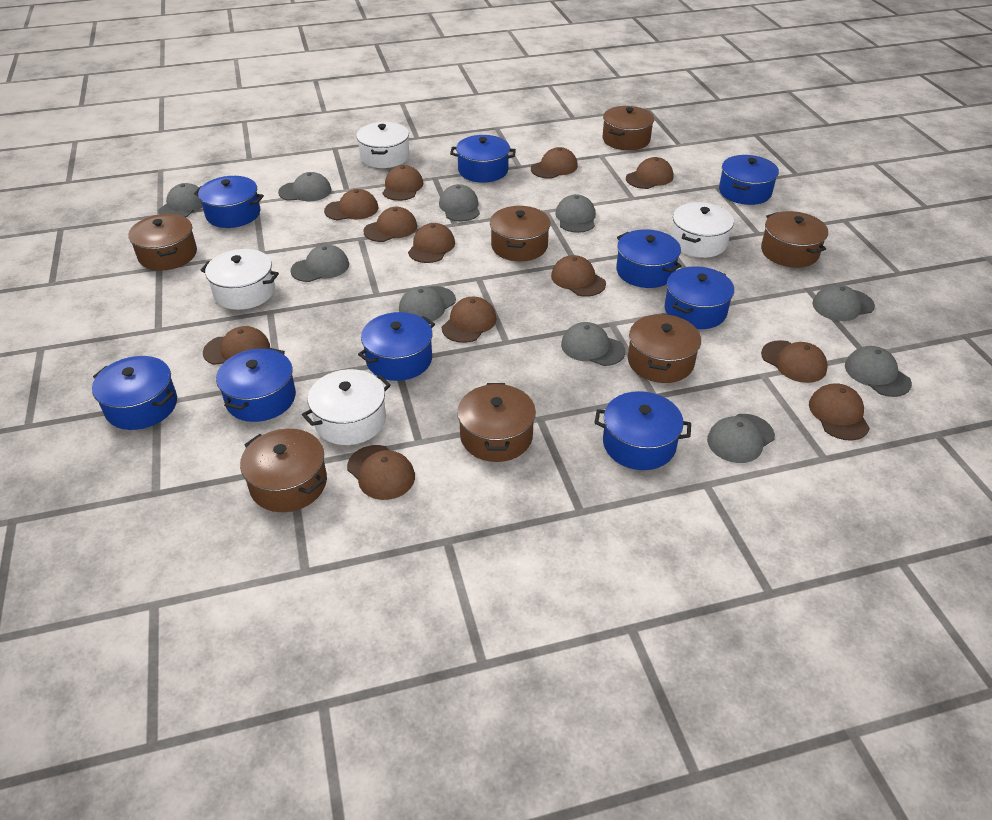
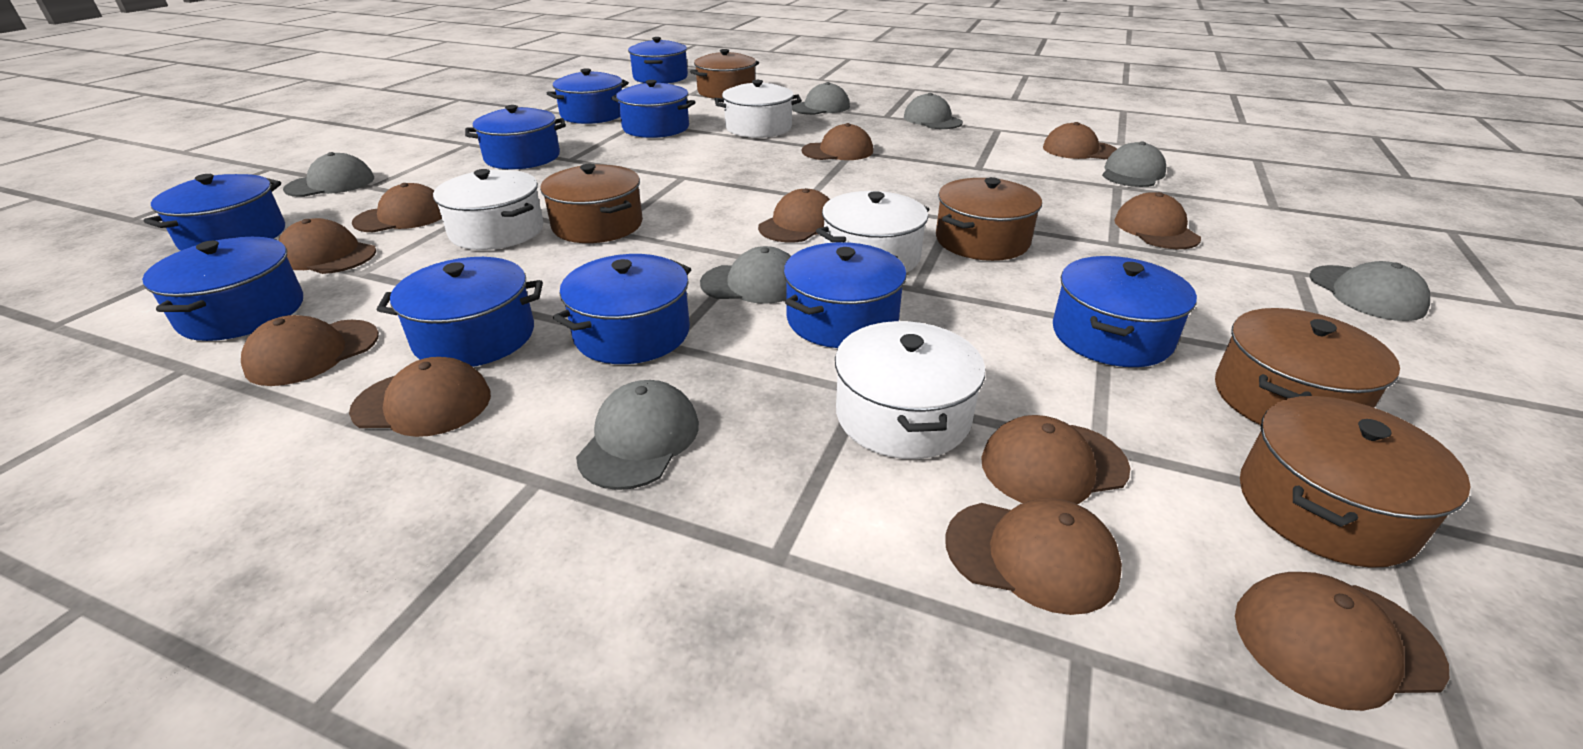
blue pot: [92,356,177,430] [194,176,264,228] [216,348,296,422] [358,312,435,381] [450,135,516,183] [594,391,691,470] [616,229,681,288] [665,266,734,329] [719,155,779,205] = 9 -> [142,237,303,341] [144,174,285,251] [377,257,543,367] [465,105,566,169] [547,68,629,124] [553,254,691,364] [611,80,696,138] [628,37,688,84] [784,242,907,348] [1053,256,1197,367] = 10
brown cap: [203,326,270,365] [324,189,379,220] [347,445,415,500] [363,207,417,242] [383,165,423,201] [408,223,455,263] [442,297,497,343] [531,147,578,179] [551,255,606,296] [626,157,673,189] [761,340,828,383] [809,383,870,441] = 12 -> [241,315,379,386] [278,218,376,274] [349,357,491,437] [352,183,442,232] [758,188,830,242] [802,123,873,160] [945,498,1122,615] [981,415,1130,504] [1043,122,1117,159] [1114,192,1201,249] [1235,572,1449,711] = 11
brown pot: [128,214,197,271] [240,429,327,512] [457,383,536,462] [490,206,550,261] [603,106,654,150] [628,314,701,383] [761,211,828,268] = 7 -> [540,164,643,243] [690,49,759,99] [936,177,1042,261] [1215,308,1400,425] [1240,396,1471,568] = 5
grey cap: [158,183,203,217] [278,172,332,201] [290,244,349,282] [399,286,456,321] [439,184,480,222] [555,194,596,233] [561,322,625,366] [707,414,775,463] [812,284,875,321] [845,346,912,397] = 10 -> [283,152,374,197] [576,380,699,490] [700,246,791,304] [792,82,850,115] [904,93,963,129] [1102,141,1166,187] [1309,261,1430,321] = 7

